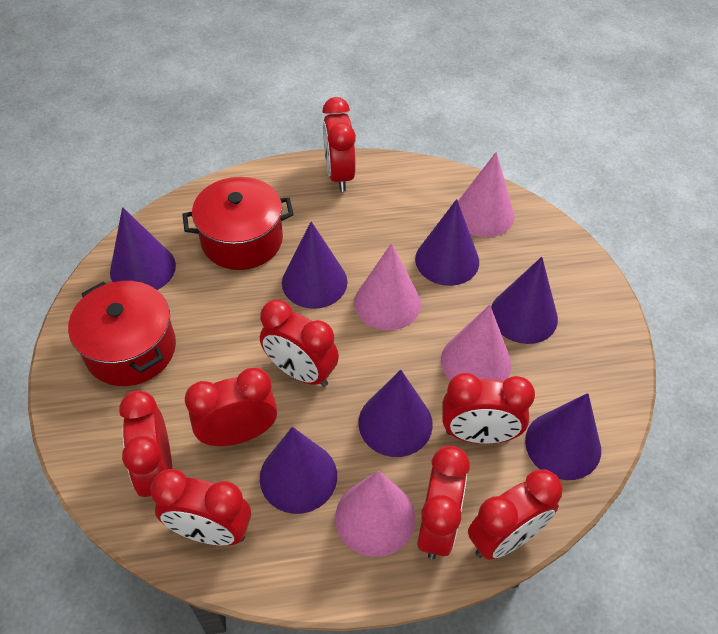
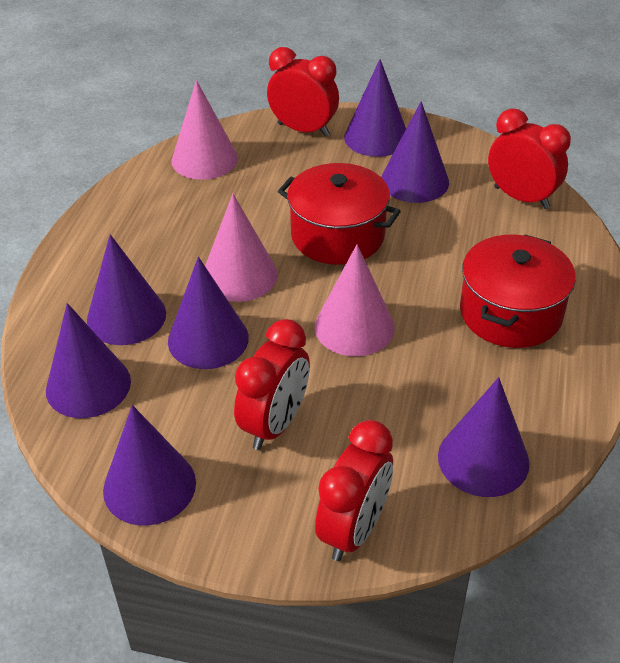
pink cone: [335,471,415,557] [354,243,421,331] [441,305,511,381] [458,152,514,237] = 4 -> [171,80,238,180] [205,194,278,302] [315,245,395,356] = 3
red clock: [119,391,172,497] [150,469,251,545] [185,368,277,446] [260,300,339,387] [322,97,356,192] [417,446,470,560] [443,373,535,444] [468,469,562,560] = 8 -> [234,319,310,450] [267,47,339,137] [315,420,393,561] [488,108,571,209] = 4

